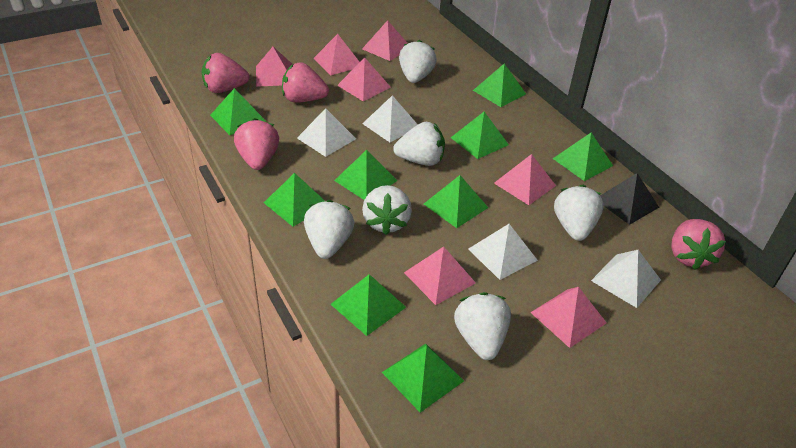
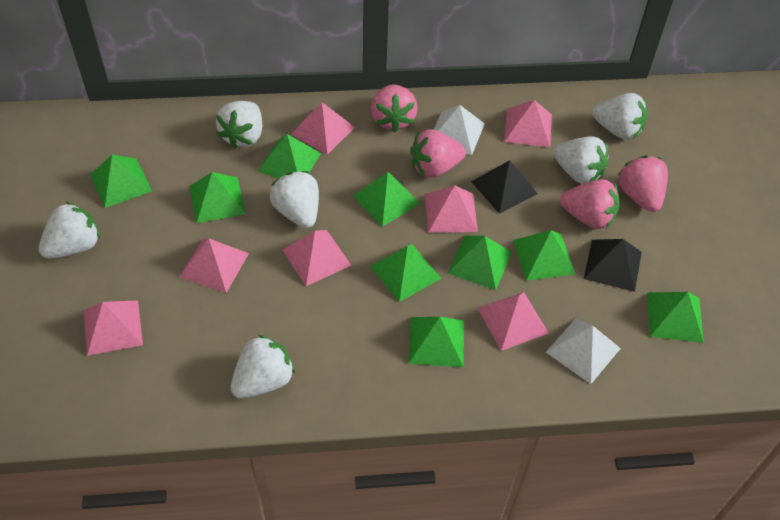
black pyramid: [600,173,659,225] = 1 -> [471,160,538,214] [584,239,642,292] = 2
white pyramid: [297,108,356,157] [362,95,418,142] [468,224,538,280] [591,250,661,308] = 4 -> [434,105,485,155] [546,318,621,384] = 2

